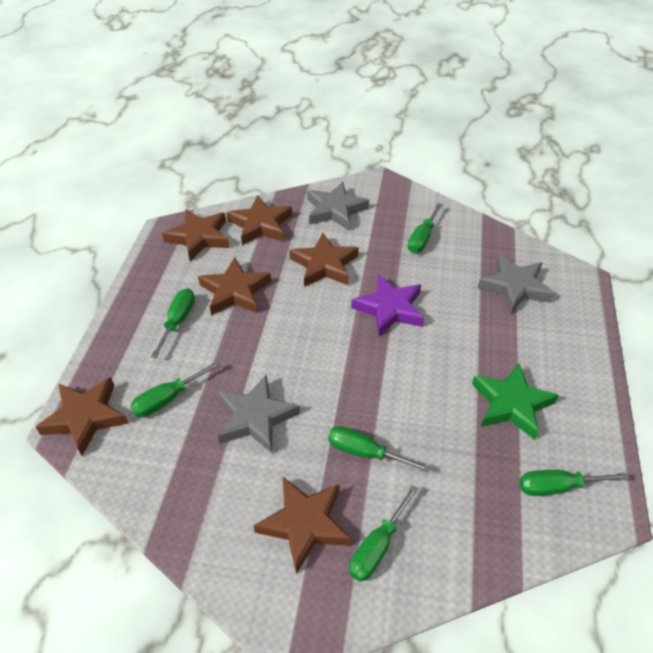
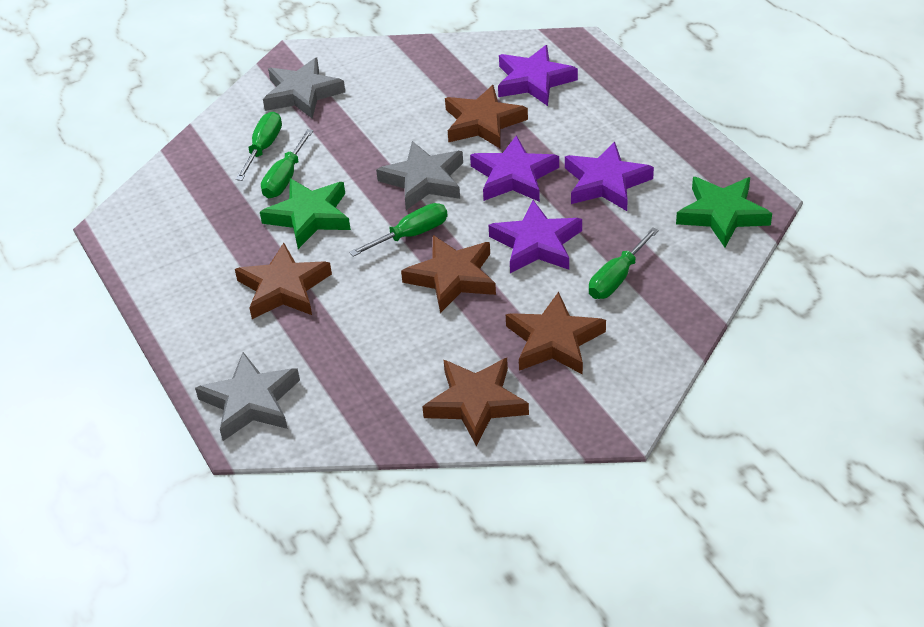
brown star: [36,377,128,456] [162,209,229,261] [198,258,271,315] [227,196,292,245] [253,477,351,574] [289,233,359,287] = 6 -> [235,243,332,319] [401,235,496,313] [422,358,529,446] [445,85,528,148] [506,292,606,375] = 5
green screwdriver: [130,361,221,417] [151,288,195,358] [328,426,431,473] [349,485,419,582] [408,203,443,253] [519,470,629,496] = 6 -> [236,112,282,181] [261,129,313,198] [349,203,448,257] [589,227,659,299] = 4
green star: [472,363,559,440] = 1 -> [260,178,351,249] [676,177,772,247] = 2
purple star: [351,274,424,336] = 1 -> [470,135,559,202] [489,200,582,273] [498,45,578,106] [565,142,654,211] = 4

